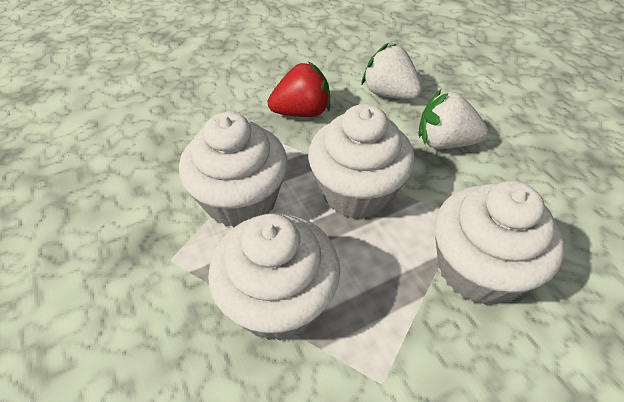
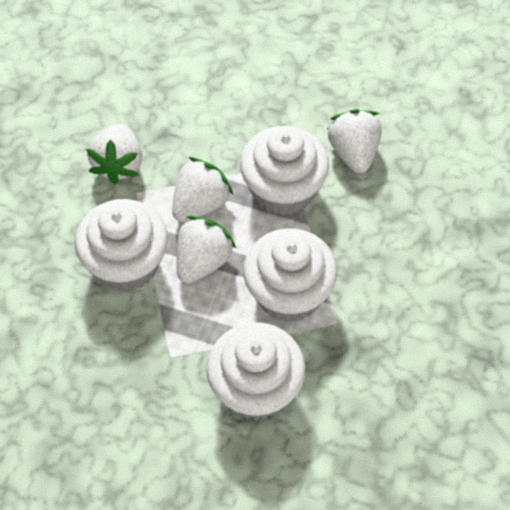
red strawberry: [268,62,330,117] = 1 -> none = 0
white strawberry: [361,43,422,99] [419,90,488,149] = 2 -> [86,124,142,184] [172,157,233,222] [176,216,236,284] [327,109,382,173] = 4

